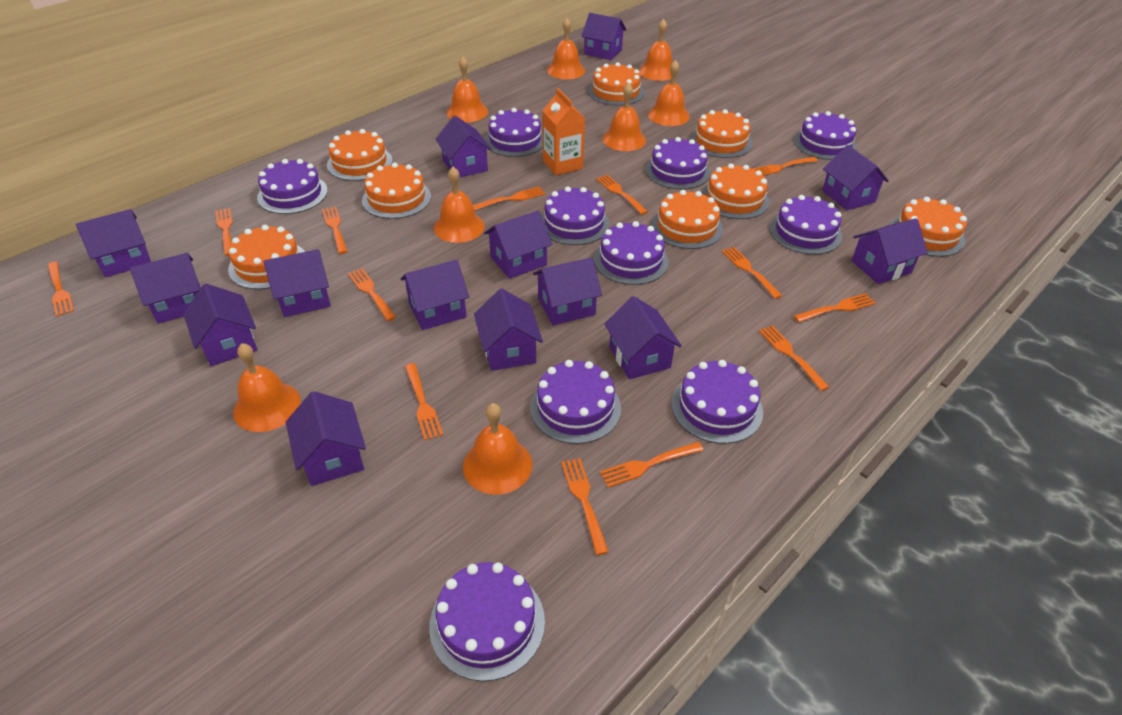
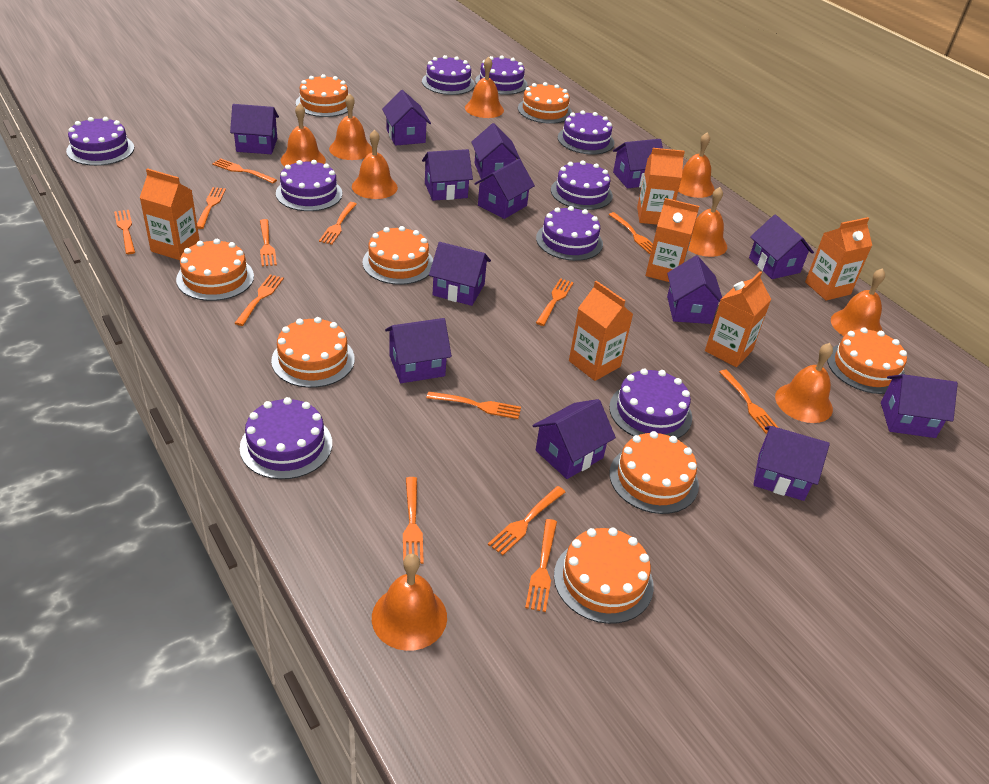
orange bell: [233,343,301,432] [434,167,485,243] [446,56,488,122] [463,403,532,495] [547,18,585,79] [603,83,646,151] [639,19,672,81] [648,60,690,126] = 8 -> [281,103,326,167] [329,93,372,160] [352,129,398,199] [372,554,447,651] [465,57,504,118] [678,132,715,198] [688,187,727,257] [775,343,833,423] [831,268,885,336] = 9
orange carton: [543,88,585,175] = 1 -> [140,168,200,260] [569,281,633,381] [637,148,685,225] [646,198,699,282] [705,271,771,367] [805,217,872,301] = 6
purple cake: [257,159,328,214] [429,562,545,681] [484,108,543,157] [530,360,621,444] [541,187,610,245] [594,221,669,285] [645,137,711,189] [671,360,763,444] [769,195,842,255] [794,111,857,160] = 10 -> [66,117,134,166] [240,397,332,479] [276,160,342,211] [422,55,475,95] [475,56,528,95] [536,206,603,261] [551,161,613,210] [558,110,614,155] [609,368,692,439] = 9
purple house: [76,209,151,277] [130,253,201,324] [183,284,258,366] [264,249,331,317] [286,391,366,486] [401,260,469,330] [435,116,492,178] [474,289,543,371] [484,211,552,279] [533,257,602,325] [581,13,627,60] [604,296,682,380] [822,145,889,211] [852,218,928,284] = 14 -> [230,104,279,154] [382,90,431,146] [385,318,452,383] [422,149,473,201] [429,242,491,306] [471,123,520,181] [474,159,535,219] [532,399,616,479] [613,139,663,188] [667,256,722,324] [749,215,814,279] [753,426,830,501] [881,374,958,438] = 13

